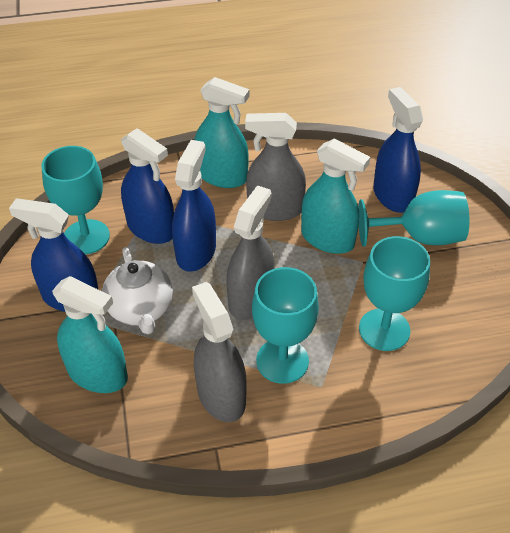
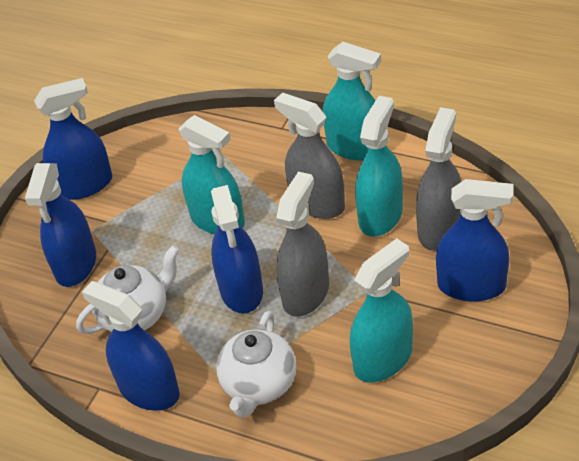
blue spray bottle: [9,198,99,312] [121,128,174,244] [172,140,216,272] [373,87,423,213] = 4 -> [25,163,96,287] [34,78,112,200] [82,281,180,411] [211,185,263,313] [436,179,513,302] = 5
turquoise goblet: [41,146,110,254] [252,267,319,384] [358,190,469,247] [359,236,430,351] = 4 -> none = 0
turquoise spray bottle: [52,276,128,393] [194,77,249,188] [301,139,370,254] = 3 -> [178,115,245,234] [323,42,381,161] [350,238,413,383] [355,96,403,237] = 4
white teapot: [102,247,173,334] = 1 -> [76,245,179,334] [216,311,296,418] = 2

